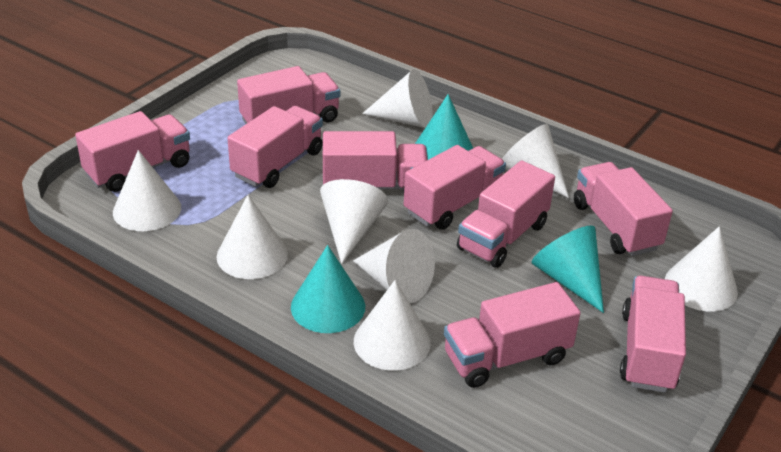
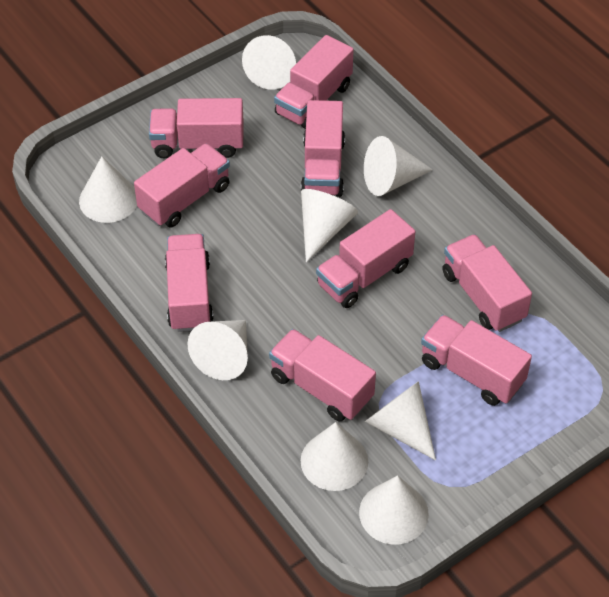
turquoise cone: [291,245,365,333] [415,94,473,160] [532,226,604,313] = 3 -> none = 0

